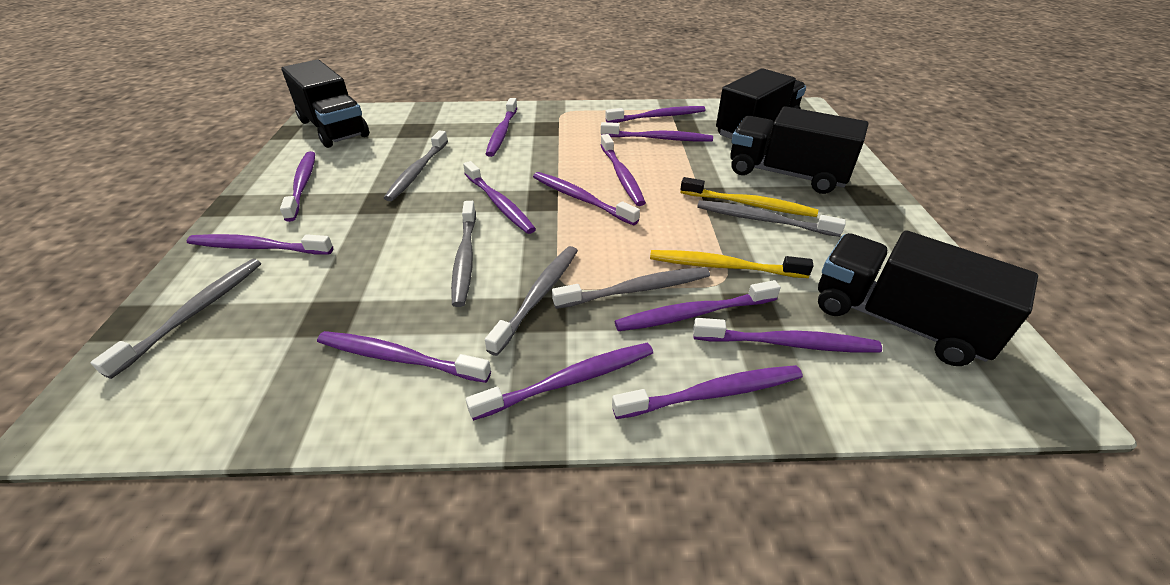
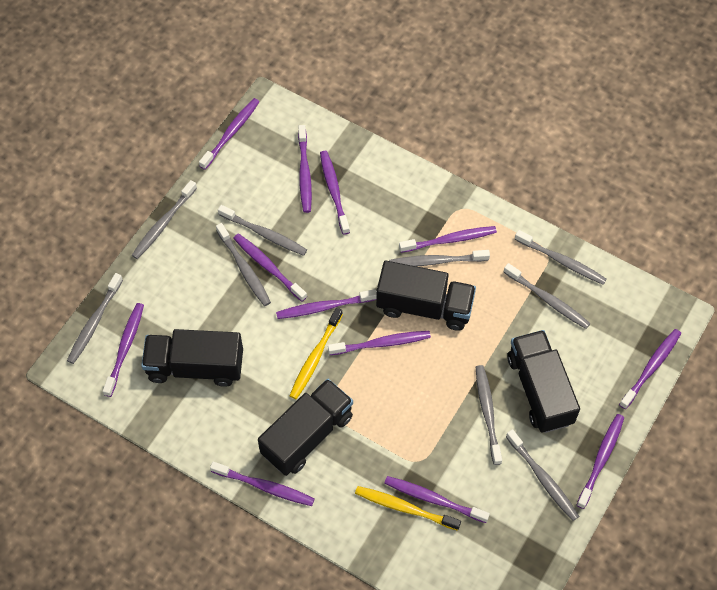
grey toothbrush: [90,259,261,379] [384,130,448,201] [451,201,476,307] [485,246,578,356] [552,267,710,309] [697,200,846,237] = 6 -> [67,273,123,364] [132,180,197,259] [216,223,271,306] [218,205,307,256] [389,250,490,266] [476,365,502,465] [504,263,591,329] [506,429,579,521] [515,230,607,285] = 9
purple toothbrush: [186,234,333,255] [280,151,315,222] [317,331,491,383] [463,161,536,234] [466,343,653,421] [486,98,518,157] [533,172,640,225] [600,134,646,206] [601,122,713,142] [605,106,706,123] [612,365,803,419] [615,280,781,331] [693,318,882,353] = 13 -> [103,303,144,397] [199,98,259,170] [210,462,315,506] [233,233,307,302] [276,289,377,319] [298,125,312,213] [320,151,350,235] [328,331,431,355] [384,476,490,523] [399,226,497,253] [577,414,624,509] [619,329,681,409] = 12

